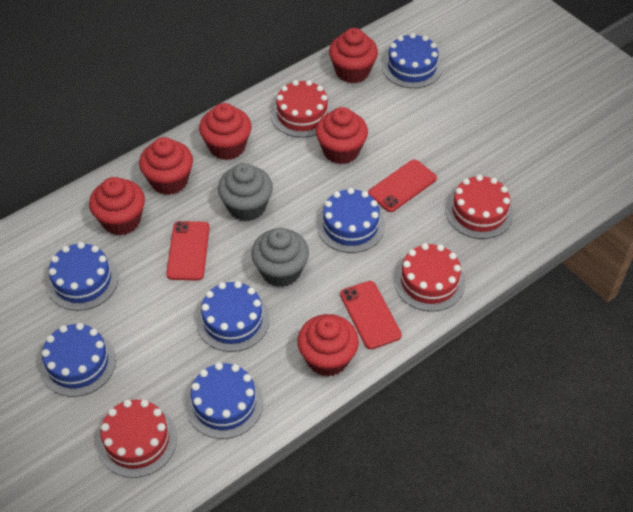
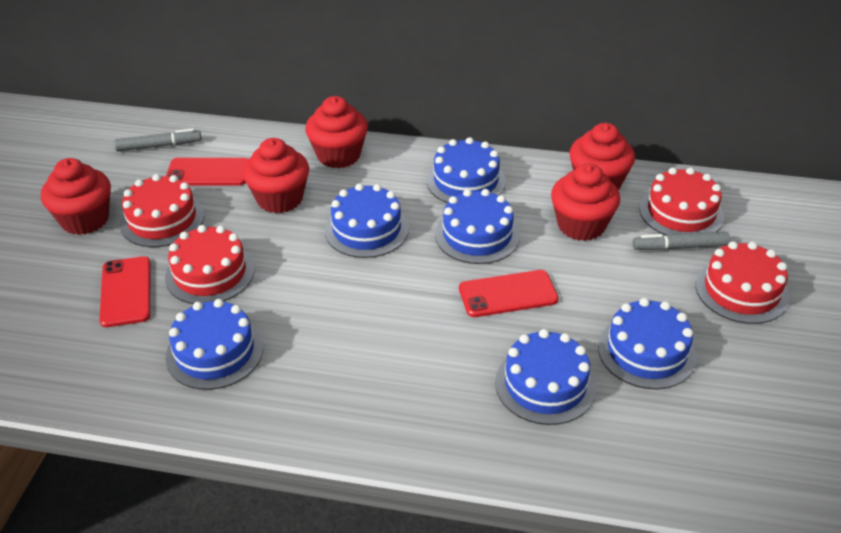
grey cupcake: [218,163,273,221] [251,228,309,287] = 2 -> none = 0
grey marker: none = 0 -> [114,128,202,151] [633,232,730,250] = 2
red cupcake: [89,177,145,235] [139,137,193,195] [199,103,251,160] [297,314,359,377] [316,107,368,164] [329,28,378,83] = 6 -> [41,158,111,235] [243,138,309,213] [305,96,368,169] [551,163,620,241] [569,123,635,190] = 5

